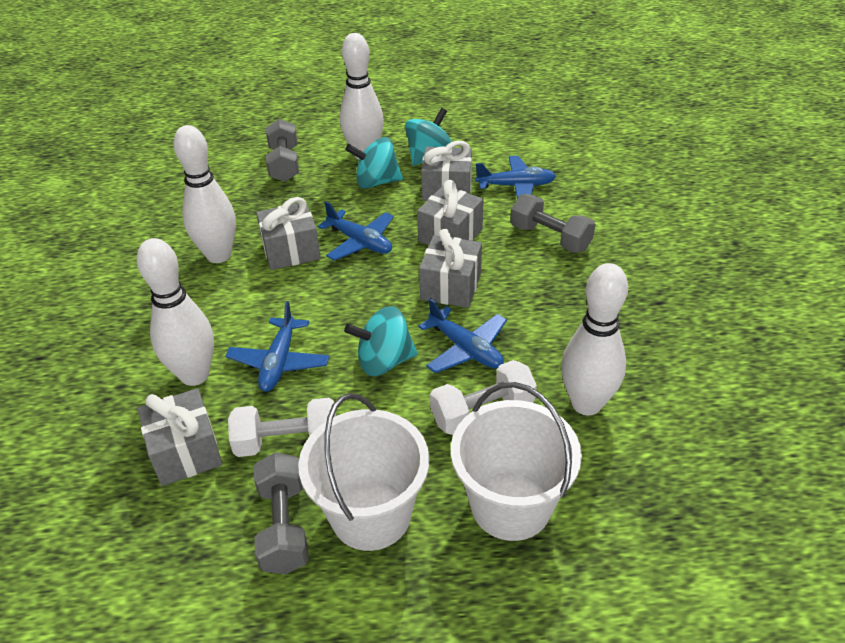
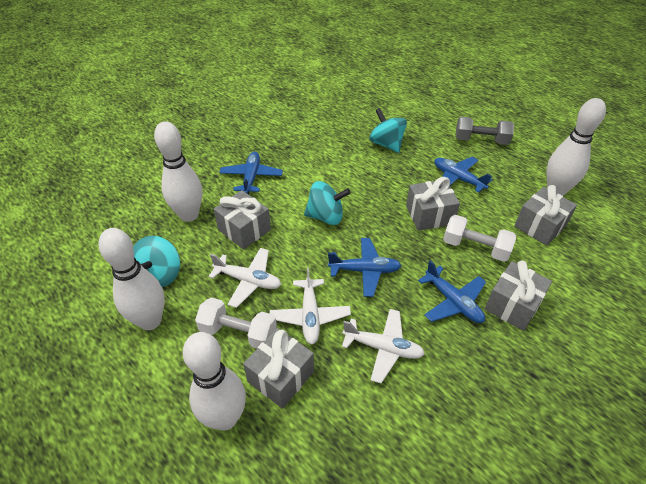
grey dumbbell: [254,452,309,574] [266,119,299,182] [510,194,595,253] = 3 -> [455,117,514,145] = 1
white bucket: [298,393,429,551] [451,382,582,541] = 2 -> none = 0
white plane: none = 0 -> [208,248,281,308] [270,267,351,344] [342,309,425,383] = 3

